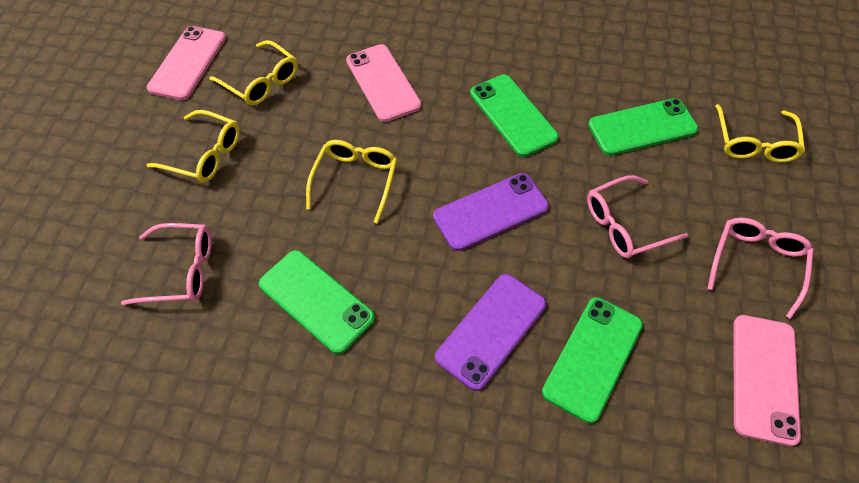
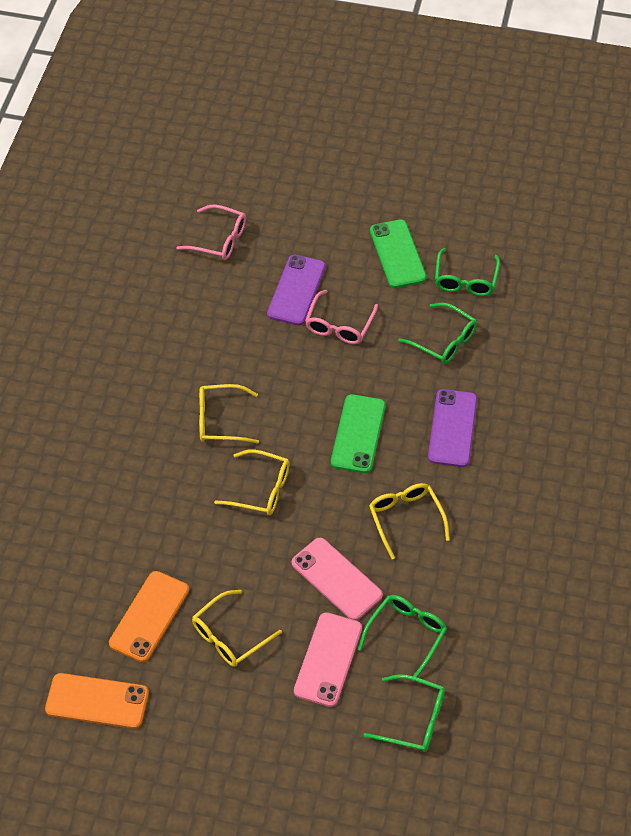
green glasses: none = 0 -> [358,595,447,681] [364,674,445,752] [398,303,477,364] [435,248,500,296] = 4
green phone: [259,250,375,354] [470,75,559,157] [542,297,643,423] [588,98,698,156] = 4 -> [331,394,386,473] [370,220,427,288] = 2
orange phone: none = 0 -> [45,673,149,729] [109,571,189,662] = 2
pink glasses: [121,223,212,305] [587,175,688,258] [707,218,814,319] = 3 -> [176,204,246,260] [305,290,378,344] = 2
pink phone: [147,26,226,100] [346,44,422,122] [733,315,801,446] = 3 -> [292,538,383,620] [294,612,362,707] = 2

